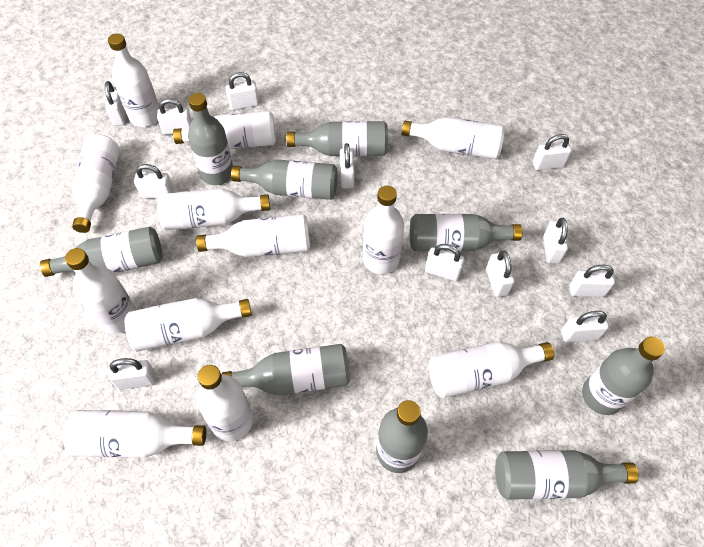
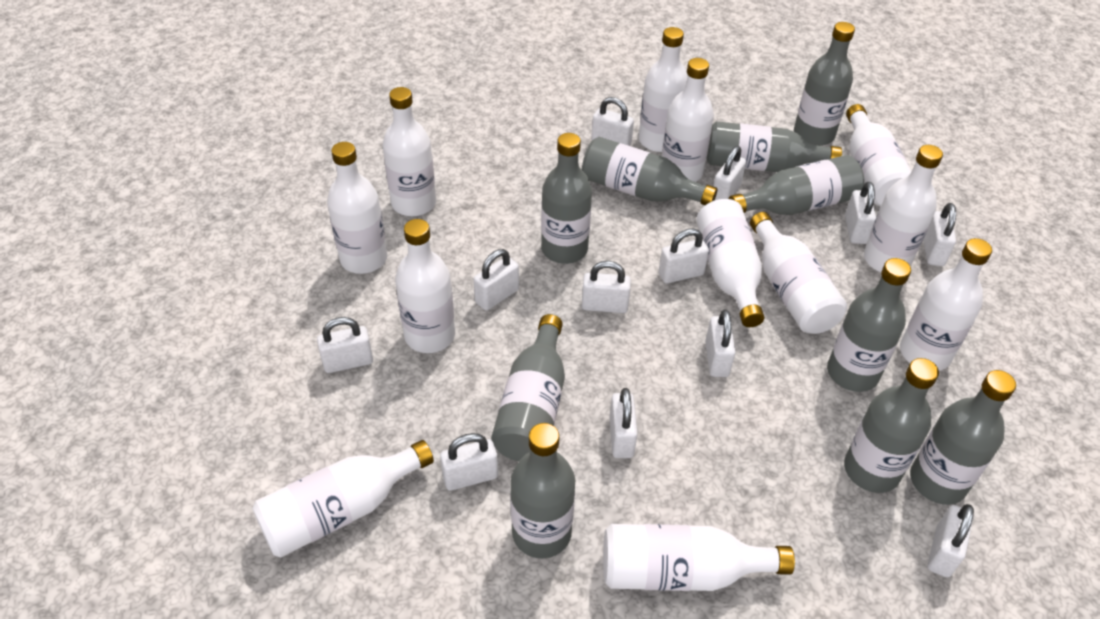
grey bottle: [40,227,162,277] [188,93,233,185] [222,344,350,395] [231,160,337,200] [286,121,388,156] [376,400,428,473] [410,214,523,251] [495,450,638,500] [582,337,665,415] = 9 -> [491,314,565,461] [510,423,575,558] [541,133,592,264] [582,137,717,205] [707,121,842,172] [729,155,864,215] [794,22,855,146] [827,258,911,392] [844,358,939,493] [910,370,1016,505] = 10

